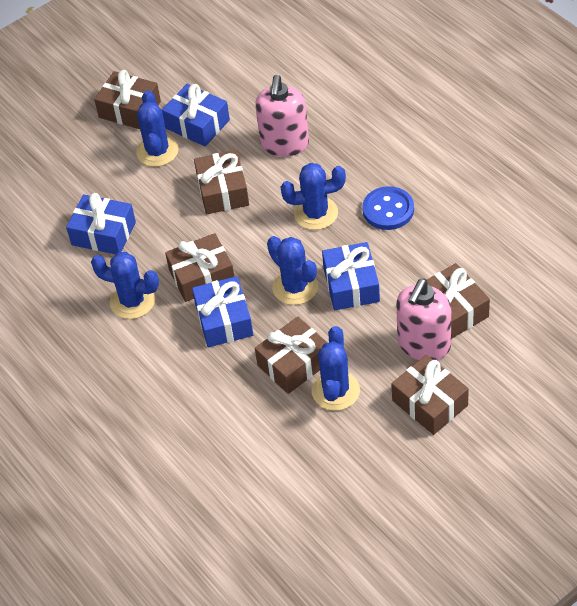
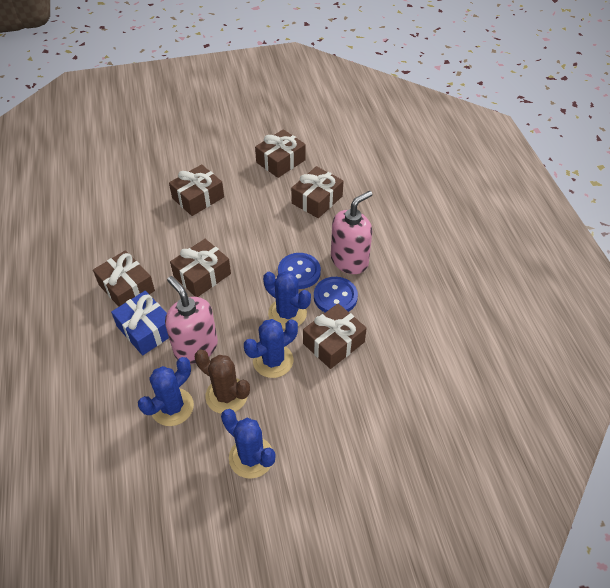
blue button: [362,186,414,230] = 1 -> [278,253,321,289] [314,277,358,312] = 2
blue cactus: [91,252,159,319] [136,90,178,167] [267,236,318,305] [281,163,346,230] [312,326,360,411] = 5 -> [138,357,194,426] [221,409,276,479] [244,319,298,378] [263,271,311,329] = 4
blue gift: [66,193,136,254] [162,84,230,146] [192,276,253,347] [322,242,380,310] = 4 -> [111,291,169,355] = 1
brown cactus: none = 0 -> [195,350,250,414] = 1

